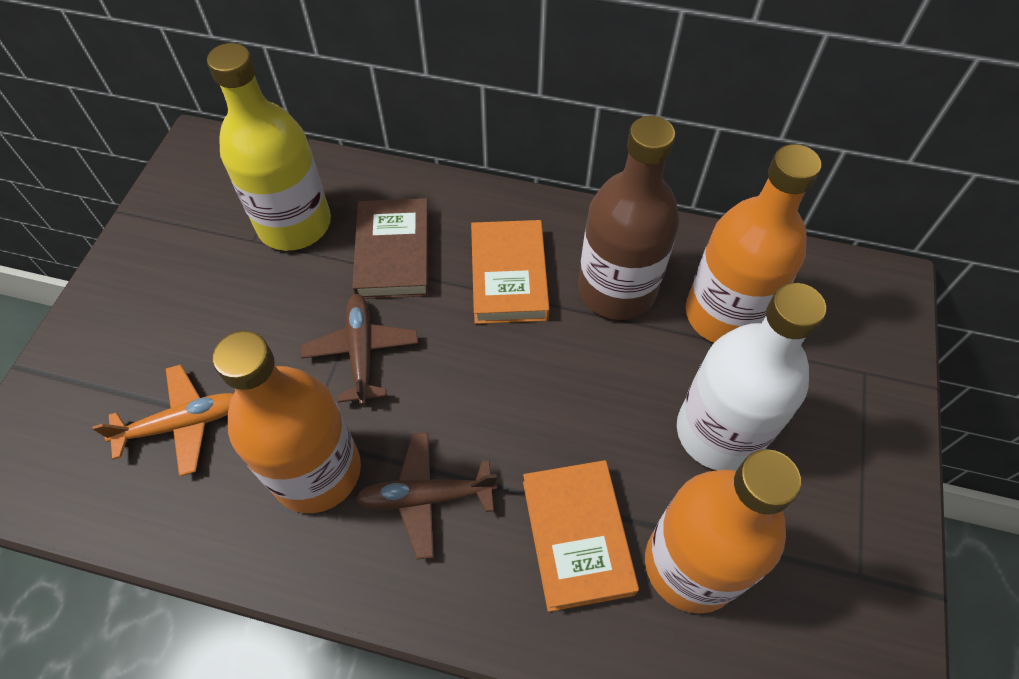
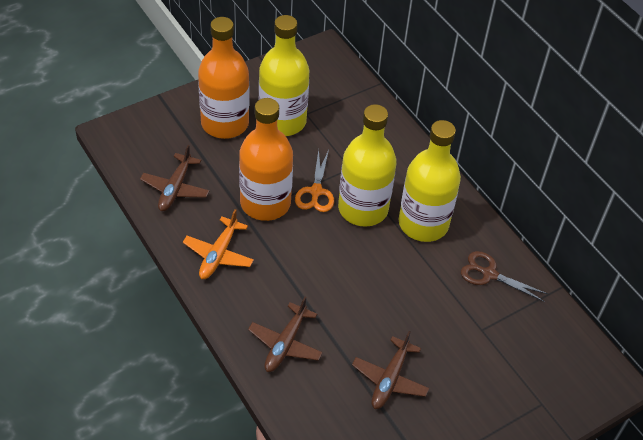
brown book: [352,198,429,299] = 1 -> none = 0
brown bottle: [578,116,679,320] = 1 -> none = 0
brown plane: [301,294,418,405] [355,432,497,559] = 2 -> [140,145,209,211] [248,297,323,372] [352,331,429,409] = 3
brown scissors: none = 0 -> [461,251,548,301] = 1
orange book: [471,220,550,324] [523,460,639,612] = 2 -> none = 0
orange bottle: [213,331,361,513] [645,449,801,614] [686,144,821,343] = 3 -> [198,17,249,139] [239,98,293,221] = 2
orange scissors: none = 0 -> [295,149,334,212] = 1
white bottle: [677,283,826,471] = 1 -> none = 0
yellow bottle: [207,43,331,251] = 1 -> [259,15,310,136] [338,104,396,226] [399,120,461,242] = 3

